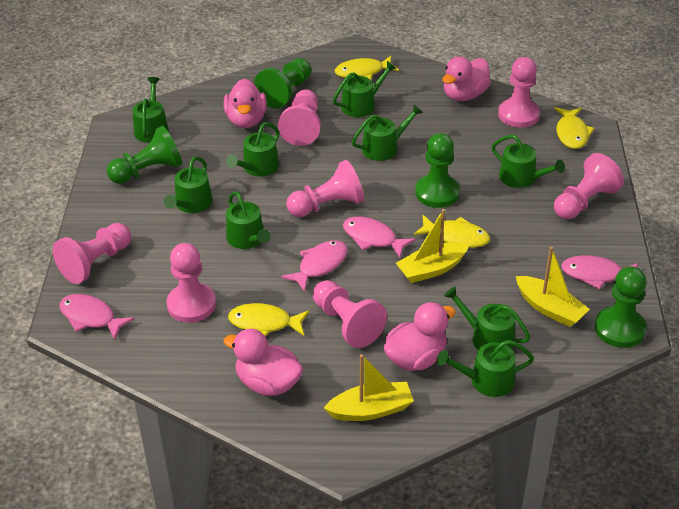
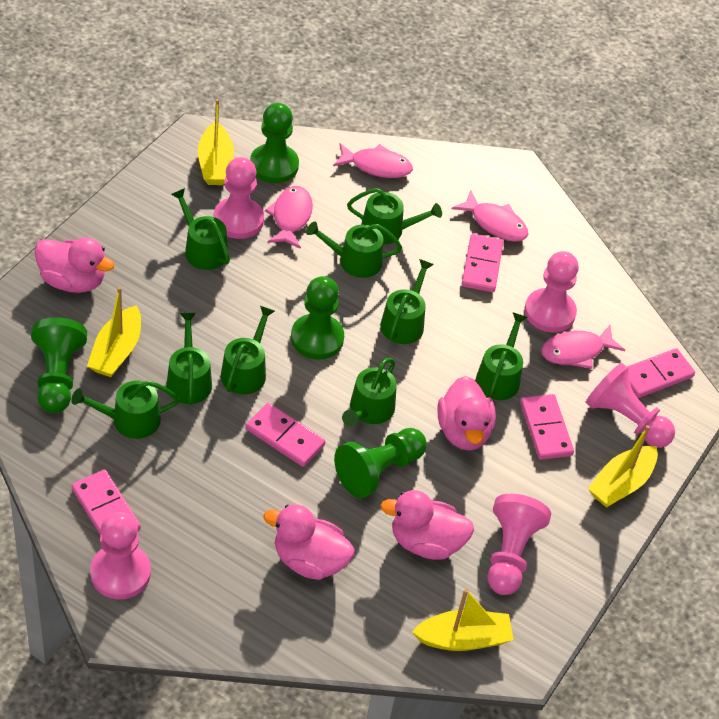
pink domino: none = 0 -> [72,470,141,535] [246,403,325,467] [462,234,503,292] [520,394,574,460] [627,348,695,398] = 5
pink pawn: [53,223,131,284] [167,243,216,323] [278,89,321,146] [286,160,364,217] [313,280,387,348] [498,57,540,128] [554,153,624,219] = 7 -> [90,512,151,599] [213,157,264,239] [488,494,551,595] [524,251,579,333] [585,363,675,448] = 5
yellow boat: [324,354,414,421] [396,209,469,283] [516,247,590,327] = 3 -> [87,287,141,377] [198,99,234,185] [412,589,514,651] [588,425,658,508] = 4
yellow fish: [228,303,309,336] [335,56,399,80] [414,215,490,248] [554,107,595,149] = 4 -> none = 0

